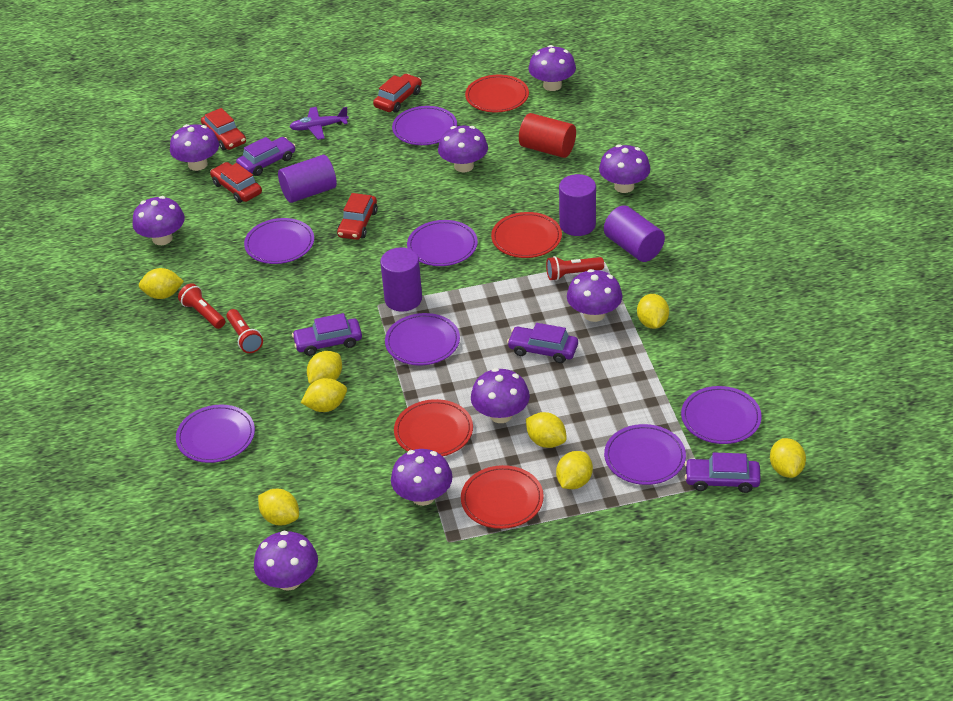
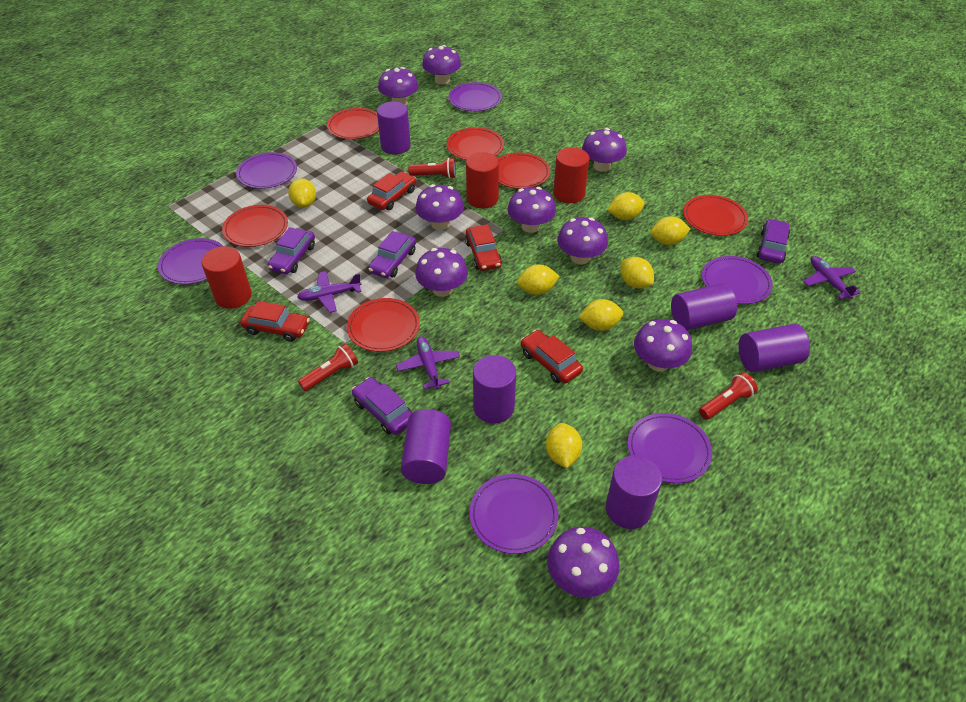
purple cylinder: [278,155,337,203] [380,247,422,312] [559,174,596,236] [604,205,665,262] = 4 -> [377,102,411,154] [401,409,451,484] [473,355,516,423] [606,456,662,529] [671,283,737,331] [738,324,810,372] = 6
purple plane: [289,107,349,140] = 1 -> [297,271,362,313] [396,336,460,389] [803,256,860,299] = 3
purple plate: [176,405,255,463] [244,218,314,264] [385,313,460,365] [392,106,457,145] [407,220,478,266] [604,424,686,485] [681,386,762,444] = 7 -> [158,238,223,284] [236,152,297,189] [448,82,502,111] [469,474,558,554] [628,413,712,483] [702,256,773,304] = 6
red cylinder: [519,113,576,158] = 1 -> [201,246,252,309] [466,152,499,208] [553,147,589,203] = 3
red plate: [394,399,473,456] [461,465,544,529] [465,75,529,112] [491,212,562,258] = 4 -> [222,205,288,247] [327,108,379,139] [347,298,420,352] [447,127,504,160] [498,153,550,189] [683,195,748,236] = 6
yellow lemon: [139,268,184,299] [258,489,299,526] [301,378,347,412] [307,351,342,384] [526,412,567,448] [556,451,593,489] [637,294,669,329] [770,438,806,478] = 8 -> [288,178,316,208] [517,264,560,295] [546,423,582,468] [579,299,623,331] [607,192,645,220] [621,257,654,289] [650,216,690,245] = 7

